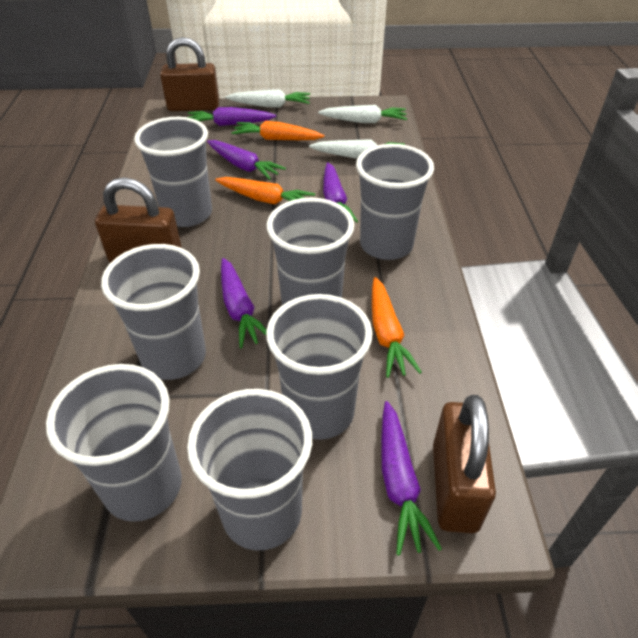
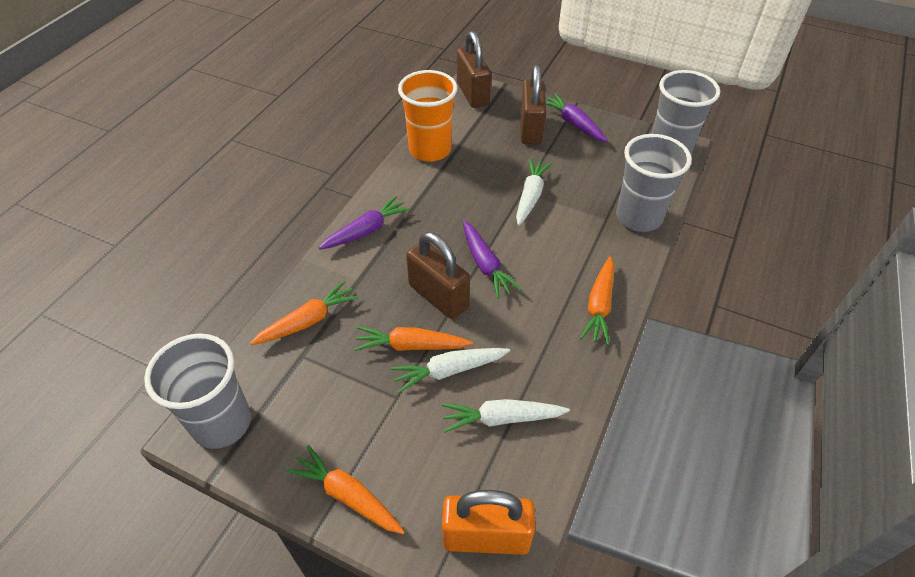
grey cup: [46,364,182,522] [101,244,206,380] [134,117,212,227] [187,389,312,550] [266,294,373,440] [267,198,354,305] [356,144,434,260] = 7 -> [144,333,251,449] [616,134,692,232] [652,70,720,154] = 3
orange carrot: [215,177,315,204] [231,121,324,140] [372,277,422,378] = 3 -> [250,280,359,345] [286,445,405,534] [354,326,473,351] [580,256,614,345] = 4
orange cup: none = 0 -> [398,70,457,162] = 1
orange padlock: none = 0 -> [442,490,535,555] = 1
purple carrot: [188,107,276,126] [207,140,286,180] [221,258,266,348] [323,162,358,223] [381,401,442,555] = 5 -> [319,196,411,250] [463,221,522,299] [546,94,608,142] = 3

